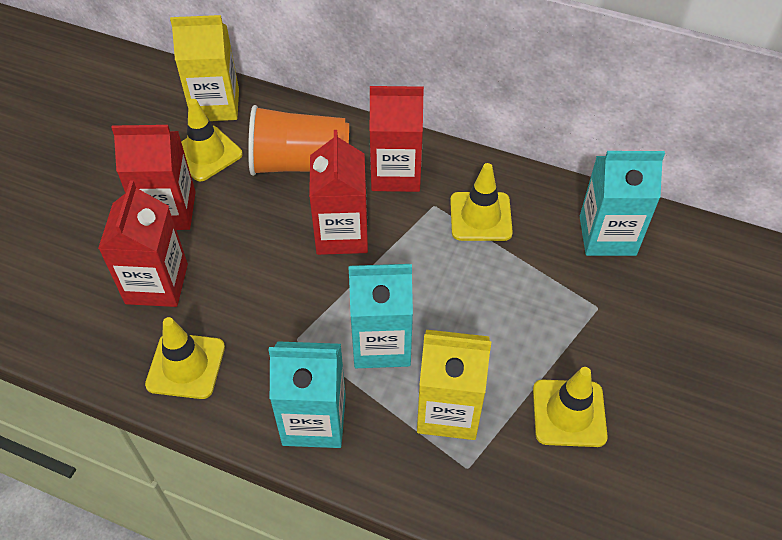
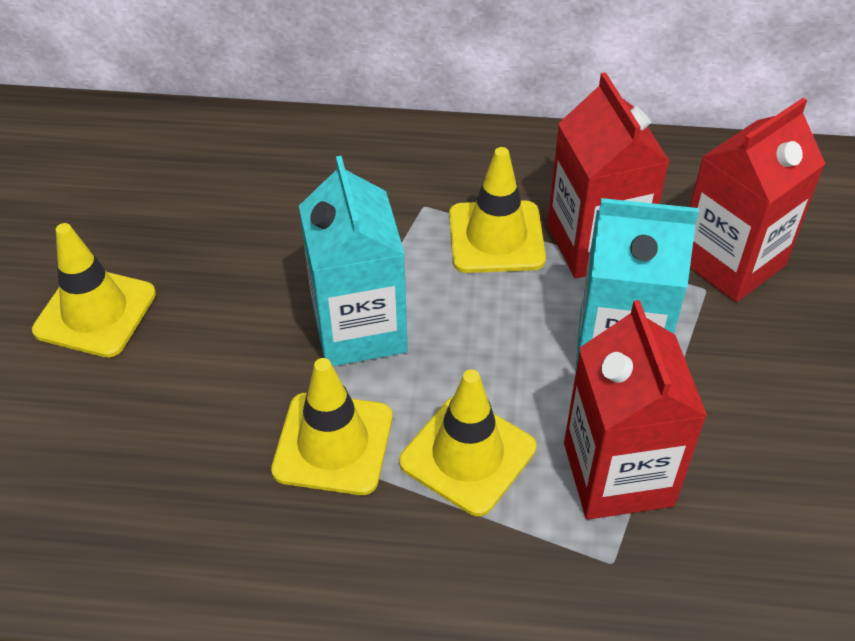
orange cup: [248,105,349,176] = 1 -> none = 0
red carton: [98,180,188,307] [111,125,196,230] [309,130,368,255] [370,86,424,192] = 4 -> [547,72,670,279] [564,300,707,520] [690,98,825,302] = 3
turquoise carton: [268,341,346,448] [349,264,413,368] [580,151,665,256] = 3 -> [299,156,408,366] [575,198,699,372] = 2
yellow carton: [170,15,239,121] [417,330,491,440] = 2 -> none = 0

